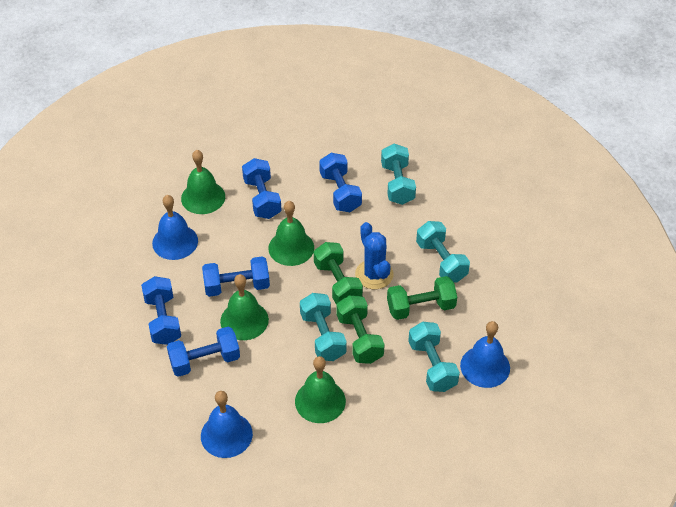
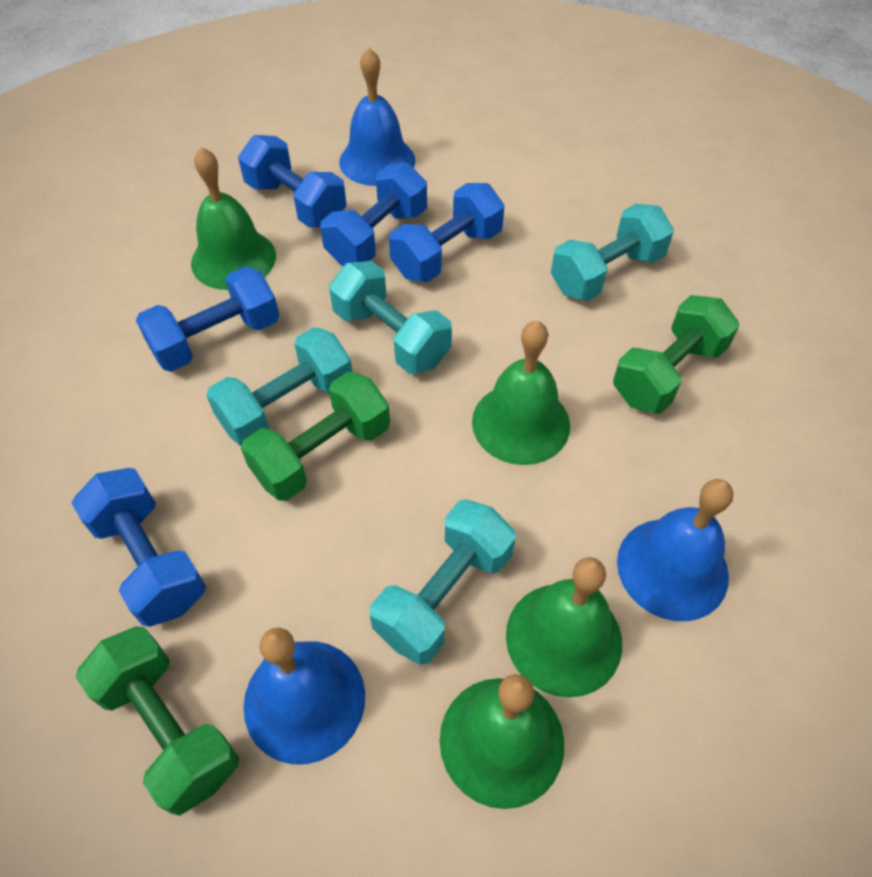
blue cactus: [355,222,393,289] = 1 -> none = 0

